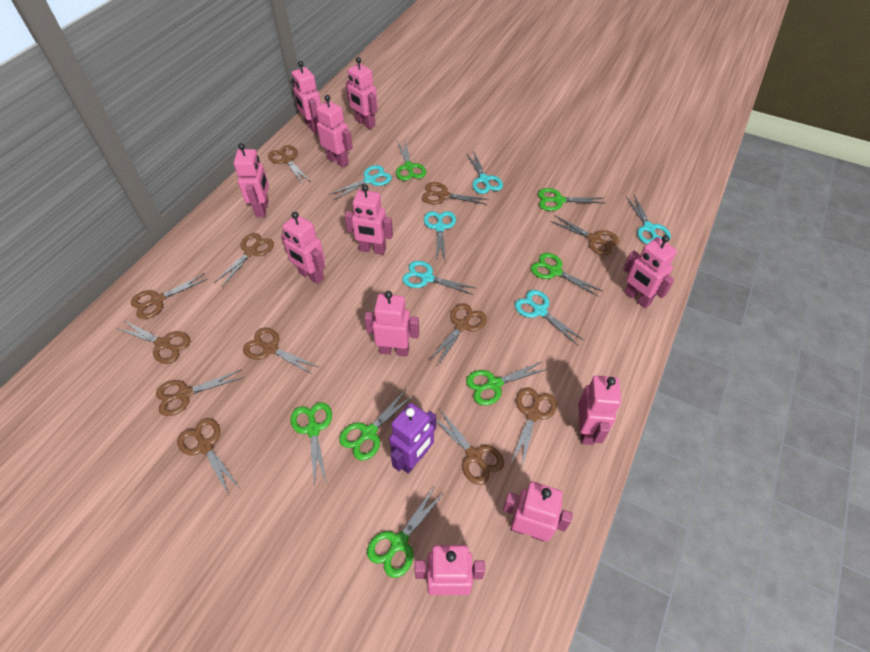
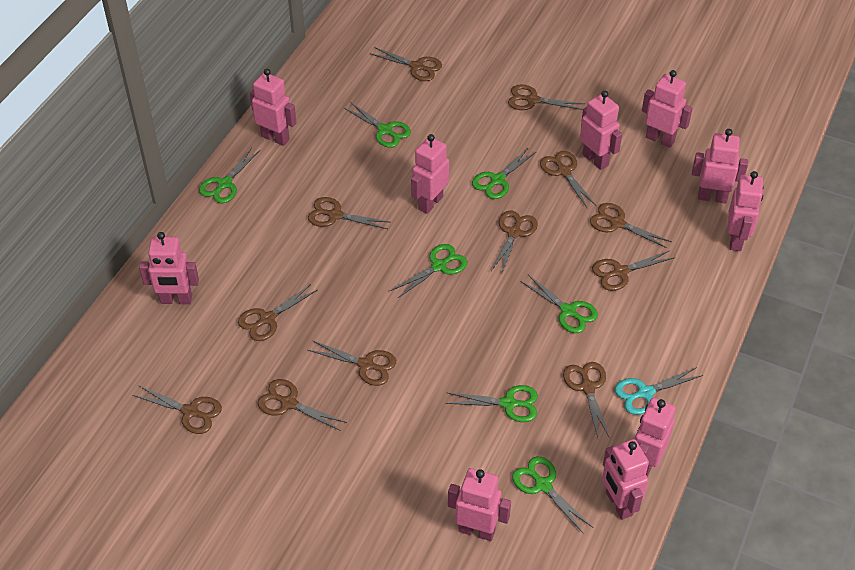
pink robot: [234,143,269,217] [281,212,325,284] [292,61,321,134] [316,95,353,167] [345,185,393,255] [346,57,378,129] [365,291,419,357] [415,545,485,595] [503,482,573,542] [578,376,621,445] [623,235,677,308] = 11 -> [139,232,199,304] [250,69,297,146] [411,134,449,214] [448,468,511,541] [580,91,622,170] [602,439,649,520] [635,398,676,477] [642,70,693,148] [692,129,748,204] [728,171,764,251] = 10
purple robot: [389,403,436,474] = 1 -> none = 0
turquoise scissors: [329,165,392,200] [402,261,477,295] [424,211,456,261] [466,150,503,194] [515,290,585,345] [626,195,671,244] = 6 -> [615,367,703,415] = 1

